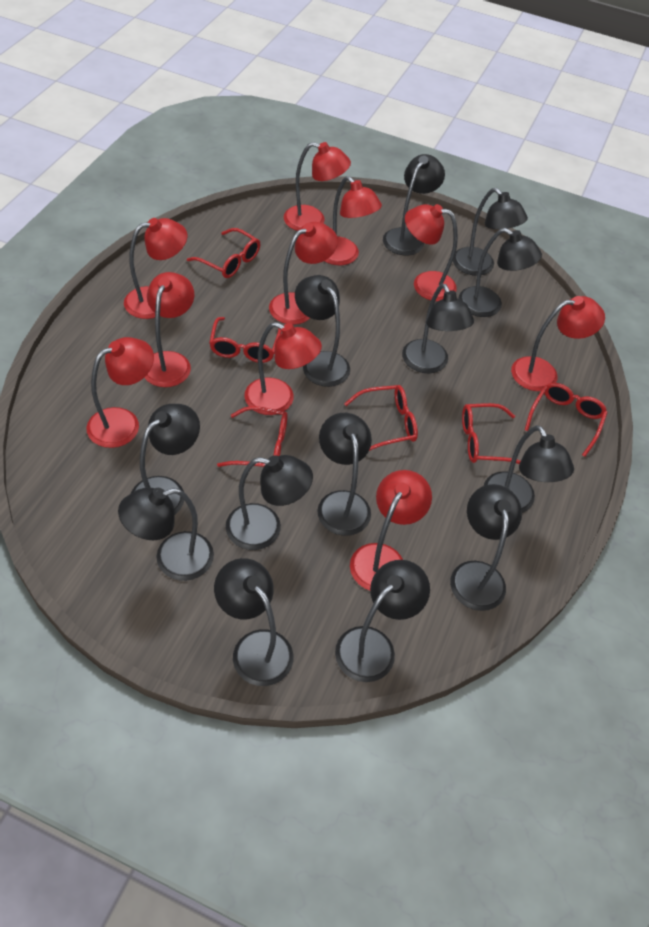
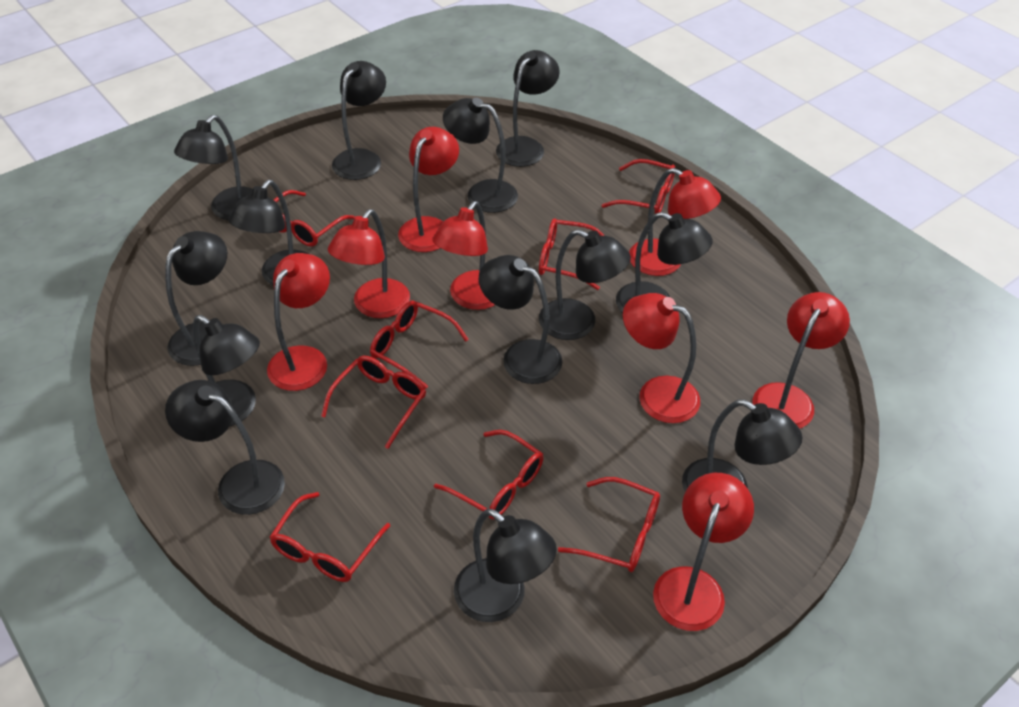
red glasses: [187,228,260,278] [209,317,282,363] [217,406,288,467] [344,385,418,451] [462,403,521,464] [525,383,608,457] = 6 -> [270,492,390,582] [274,190,355,247] [321,356,426,449] [370,301,469,389] [434,430,544,519] [539,218,605,290] [558,477,660,572] [601,159,675,214] = 8
red lamp: [86,337,154,448] [124,218,187,319] [144,272,194,387] [244,322,322,415] [269,222,338,325] [284,142,351,231] [325,176,382,265] [350,470,432,590] [405,204,458,301] [511,296,605,391] = 10 -> [267,253,330,391] [328,209,410,318] [398,127,459,252] [432,201,495,310] [623,293,700,423] [629,168,721,276] [653,473,754,631] [753,292,850,429] = 8

